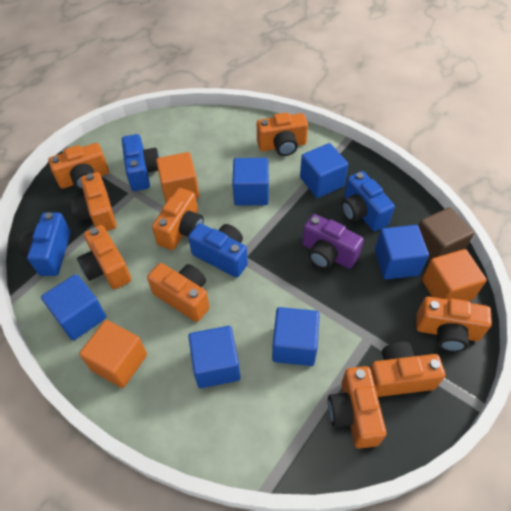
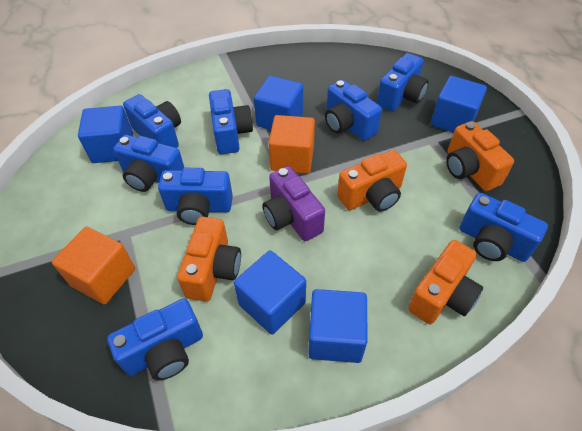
blue camera: [19,212,71,276] [122,134,160,191] [188,223,248,278] [341,171,395,231] = 4 -> [107,298,203,381] [113,135,184,192] [123,94,181,148] [158,168,233,225] [209,89,253,154] [325,80,382,141] [377,53,429,112] [459,193,548,262] = 8
blue cube: [41,274,106,341] [188,326,240,388] [232,158,269,206] [272,307,320,366] [300,143,348,198] [375,225,429,279] = 6 -> [78,105,133,163] [234,250,306,335] [254,76,303,130] [308,289,368,363] [431,76,487,133] = 5
brown cube: [419,207,474,262] = 1 -> none = 0
orange camera: [48,143,109,190] [70,172,117,231] [77,225,131,289] [147,263,210,322] [152,188,204,250] [257,112,308,156] [328,366,387,448] [370,342,445,397] [416,297,492,352] = 9 -> [177,217,241,302] [337,150,407,212] [408,240,483,325] [446,121,514,191] = 4
orange cube: [79,320,147,388] [156,152,199,202] [422,249,487,301] = 3 -> [52,226,135,305] [269,115,315,174] = 2

